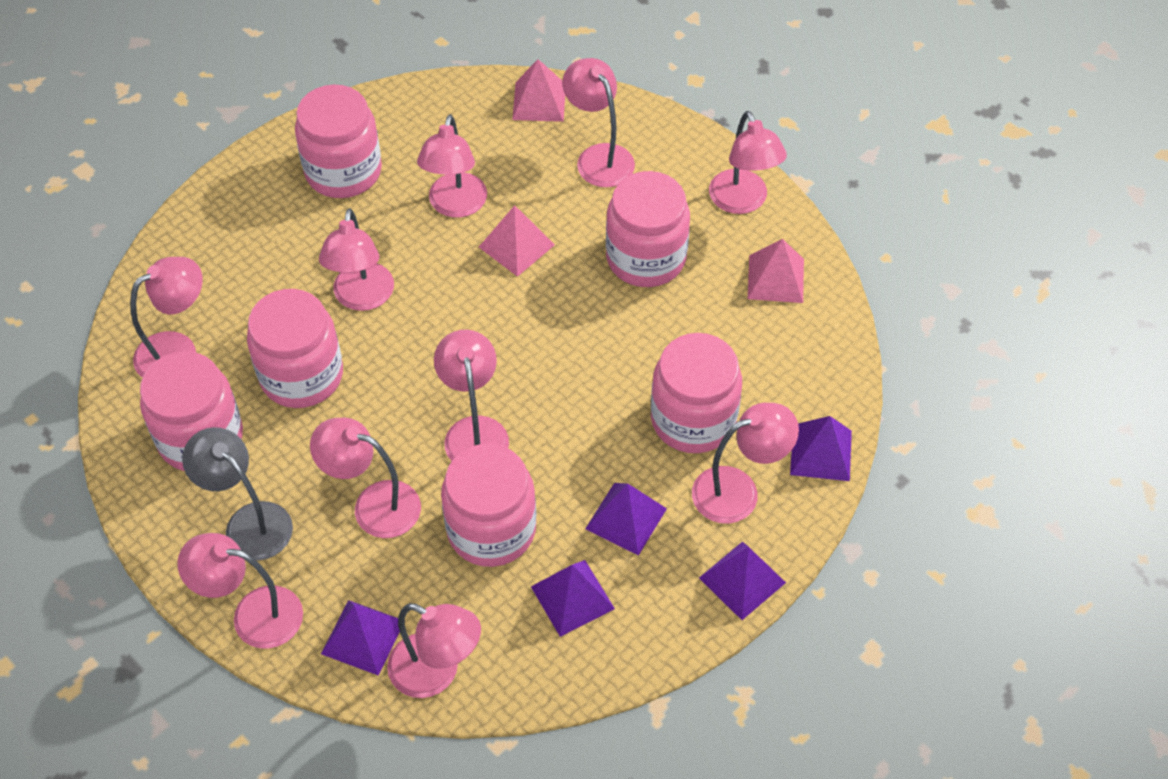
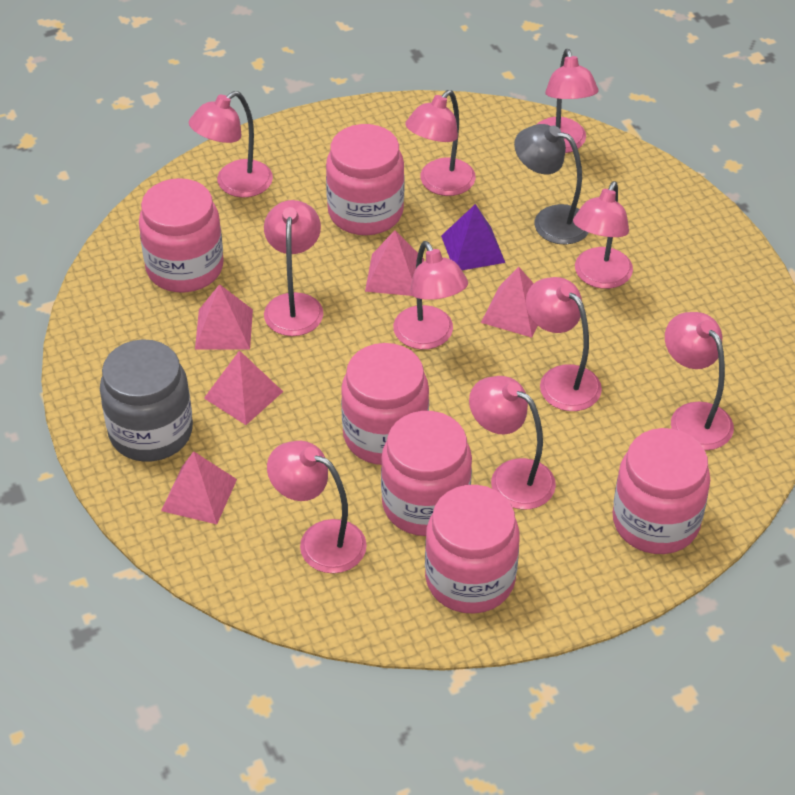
grey jar: none = 0 -> [100,339,193,461] = 1
pink pyramid: [479,205,555,277] [512,59,565,122] [748,239,804,303] = 3 -> [161,451,237,524] [195,284,253,349] [204,350,283,425] [365,230,424,296] [481,267,538,337] = 5
purple pyramid: [321,600,400,676] [531,560,615,637] [585,483,667,556] [699,541,786,620] [790,416,852,481] = 5 -> [441,204,505,270] = 1

